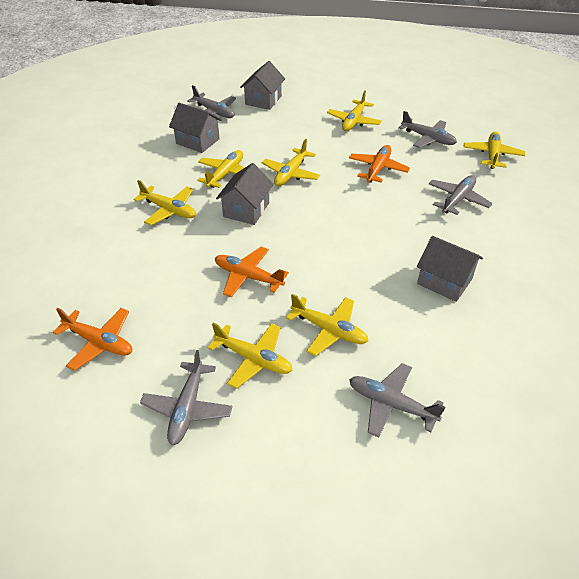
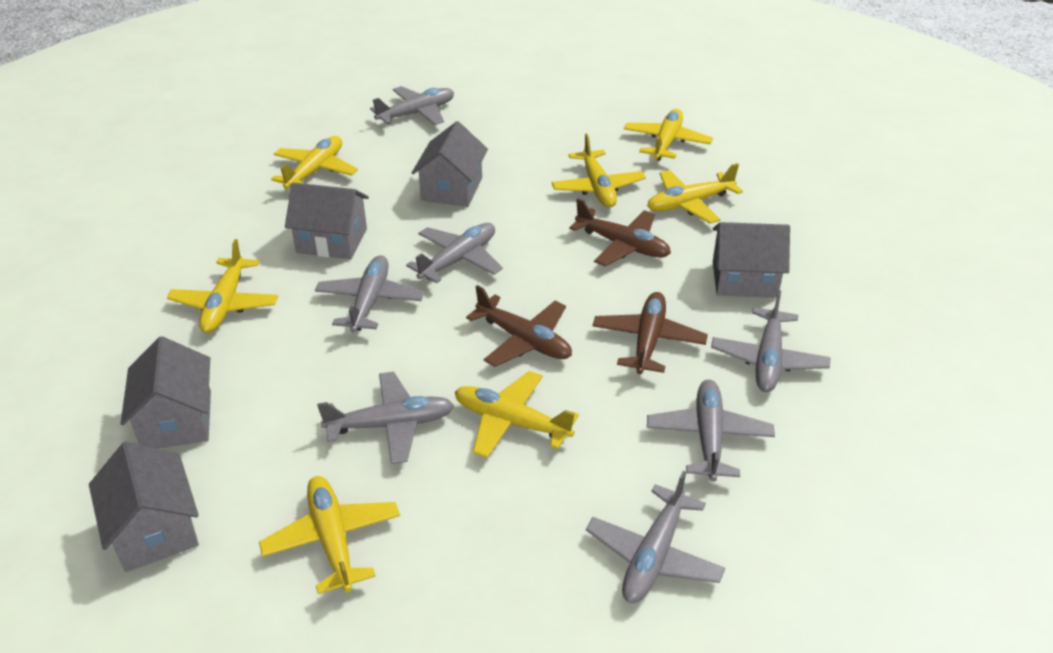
brown plane: none = 0 -> [466,285,572,367] [569,199,671,266] [592,292,708,374] = 3
grey house: [169,103,222,153] [216,163,274,225] [240,61,285,110] [417,236,483,302] = 4 -> [89,442,199,572] [120,336,211,449] [285,183,369,259] [412,121,488,207] [713,222,790,298] = 5
grey plane: [140,350,233,445] [187,85,236,118] [349,363,445,438] [398,111,457,148] [429,175,493,215] = 5 -> [315,255,424,333] [317,372,454,464] [370,86,454,125] [406,223,503,283] [586,471,725,603] [647,380,775,482] [711,290,830,392] = 7
orange plane: [53,308,132,371] [215,247,289,297] [349,145,410,183] = 3 -> none = 0

